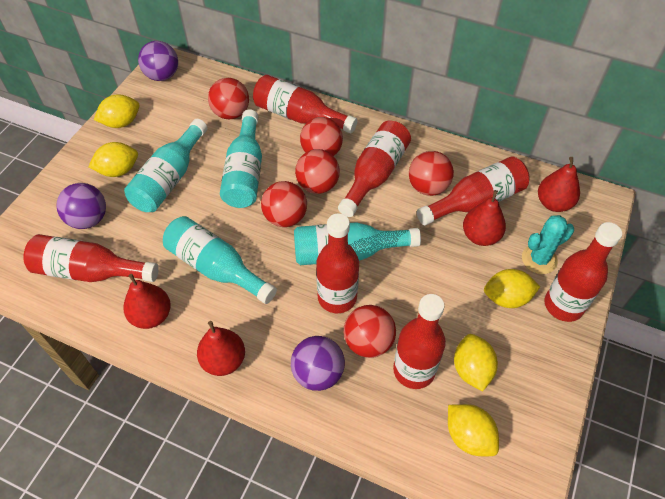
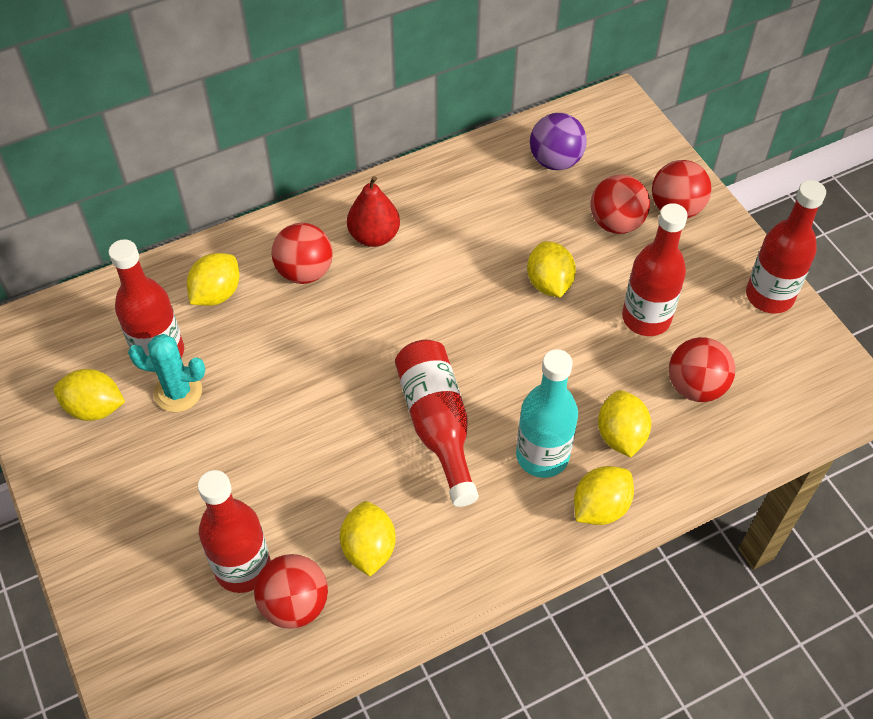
purple ball: [56,183,106,229] [138,41,178,81] [291,336,345,391] = 3 -> [530,113,587,170] = 1
red ball: [208,78,249,119] [261,181,307,227] [295,149,340,194] [300,117,343,156] [343,305,396,358] [409,151,454,196] = 6 -> [254,554,328,629] [271,223,333,284] [590,175,650,234] [652,160,711,218] [669,337,735,402] = 5
red bottle: [23,234,159,282] [253,75,357,133] [316,213,359,313] [338,121,411,217] [393,294,446,389] [417,156,529,225] [545,222,622,322] = 7 -> [109,239,184,357] [198,470,271,593] [395,340,478,507] [622,203,688,336] [746,180,826,314] = 5
red pear: [123,274,171,329] [197,321,245,376] [463,190,506,246] [538,157,580,212] = 4 -> [347,176,400,247] = 1
turquoise bottle: [124,119,207,212] [163,216,277,304] [220,109,262,208] [294,222,421,265] = 4 -> [516,349,578,478] = 1
yellow lemon: [88,142,138,177] [94,94,139,128] [448,404,499,456] [454,334,498,392] [484,269,540,308] = 5 -> [54,369,125,421] [187,253,239,306] [340,501,396,577] [527,241,576,298] [574,466,634,525] [598,390,651,457] = 6

